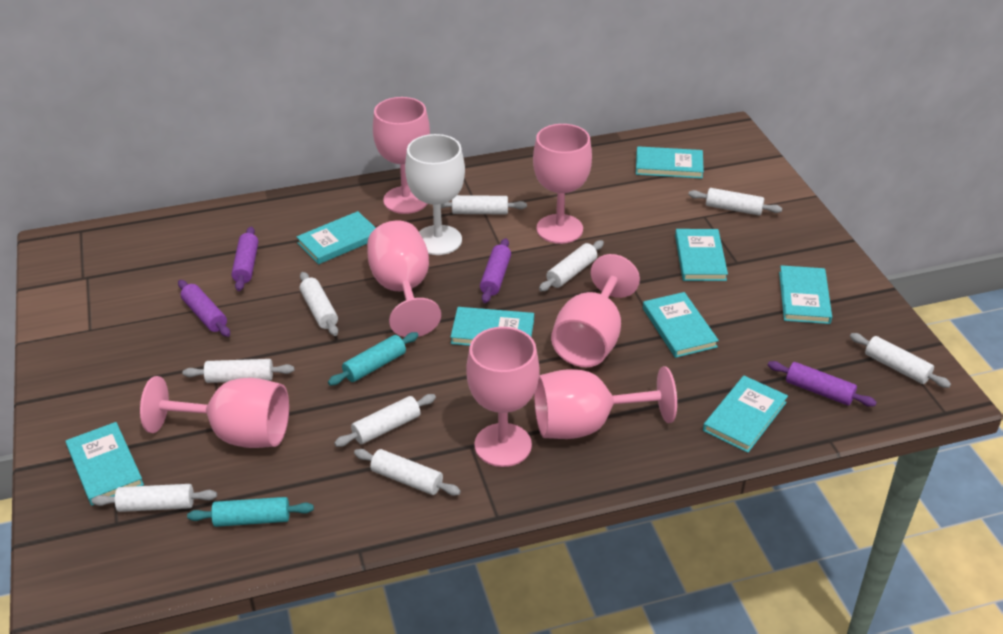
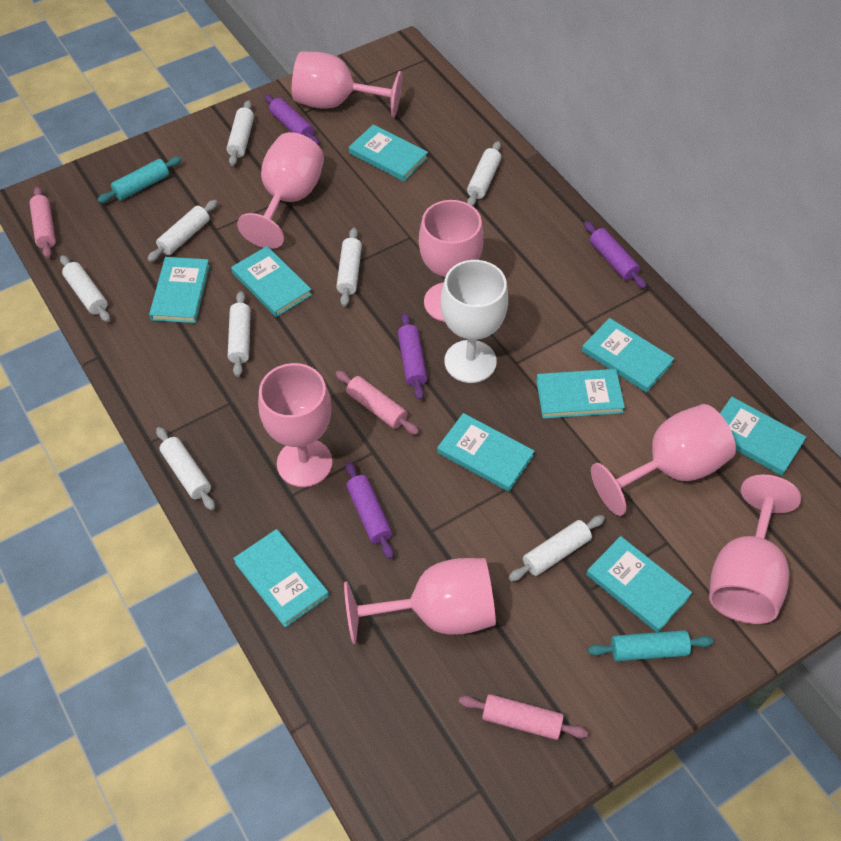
pink rolling pin: none = 0 -> [29,187,56,258] [336,371,419,435] [459,694,588,740] = 3
turquoise book: [66,422,144,505] [296,211,376,264] [450,307,534,346] [636,146,704,179] [643,292,719,358] [675,229,728,281] [703,376,788,453] [779,265,832,324] = 8 -> [149,257,210,323] [231,246,312,317] [233,529,329,628] [349,124,428,181] [437,413,534,492] [536,369,625,419] [582,318,674,393] [586,536,692,632] [720,397,806,476] = 9
white rolling pin: [91,484,217,512] [182,359,294,383] [300,272,338,336] [334,394,436,447] [354,449,461,496] [441,195,527,215] [539,240,604,291] [688,188,782,216] [850,333,951,388] = 9 -> [60,255,110,322] [147,200,218,262] [156,427,215,511] [227,100,254,166] [228,291,251,377] [336,228,362,307] [467,141,501,206] [509,515,605,581] = 8

